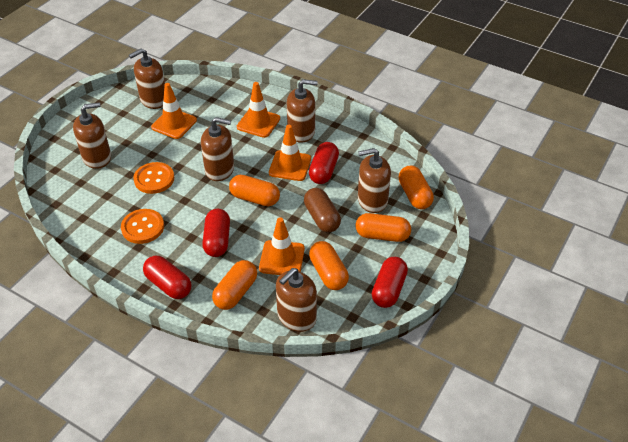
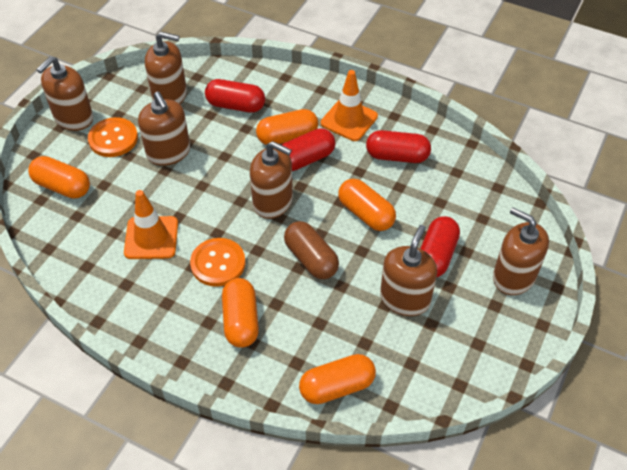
orange traffic cone: [151,83,197,139] [237,82,280,138] [259,217,305,275] [269,125,311,181] = 4 -> [124,190,178,259] [321,70,378,141] = 2

